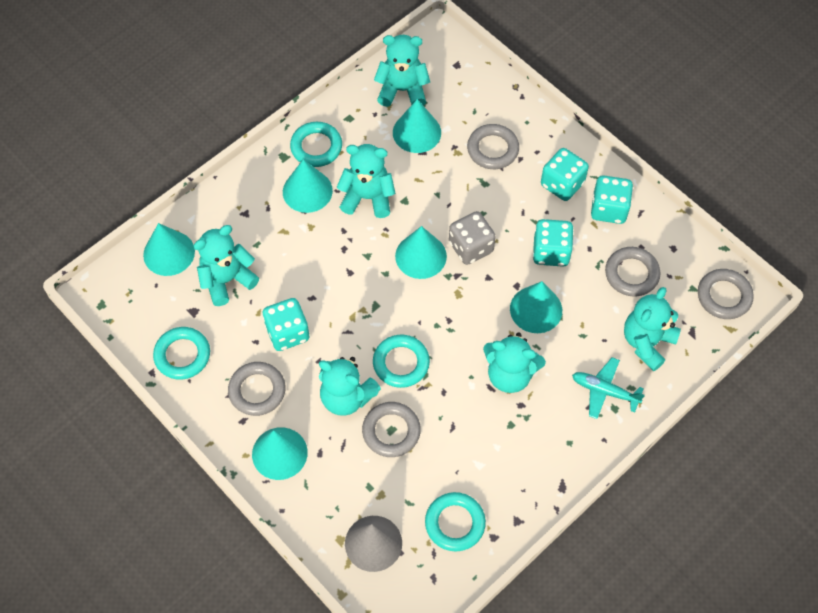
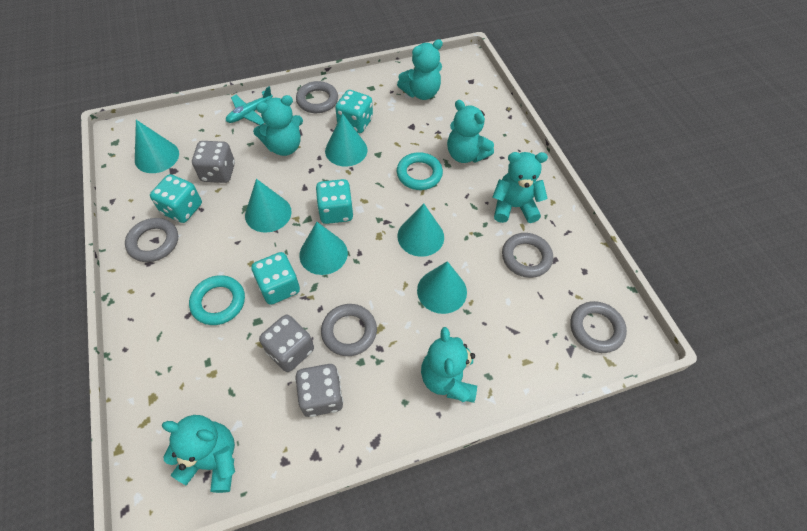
grey cone: [345,516,402,572] = 1 -> none = 0
grey dice: [449,211,496,265] = 1 -> [192,141,235,183] [259,315,314,372] [295,364,343,417] = 3
turquoise ring: [153,327,210,380] [290,122,342,167] [373,335,430,388] [425,492,486,551] = 4 -> [189,275,245,325] [397,152,443,190] = 2

